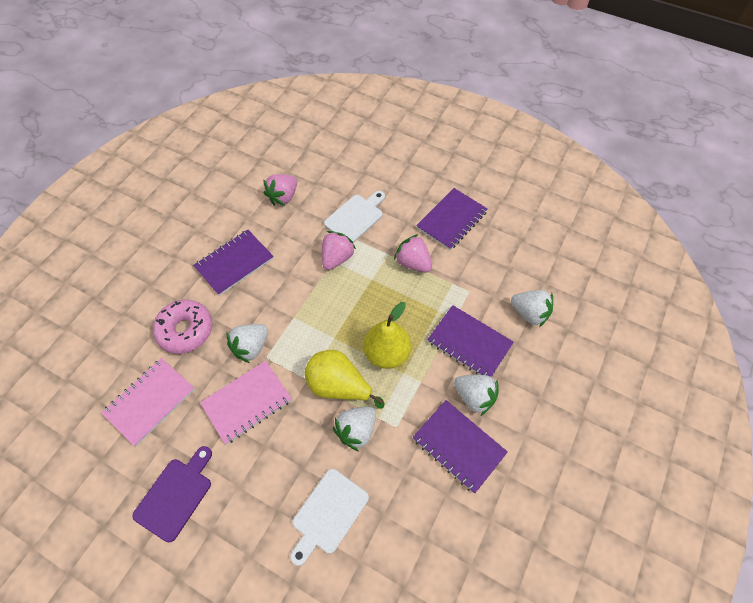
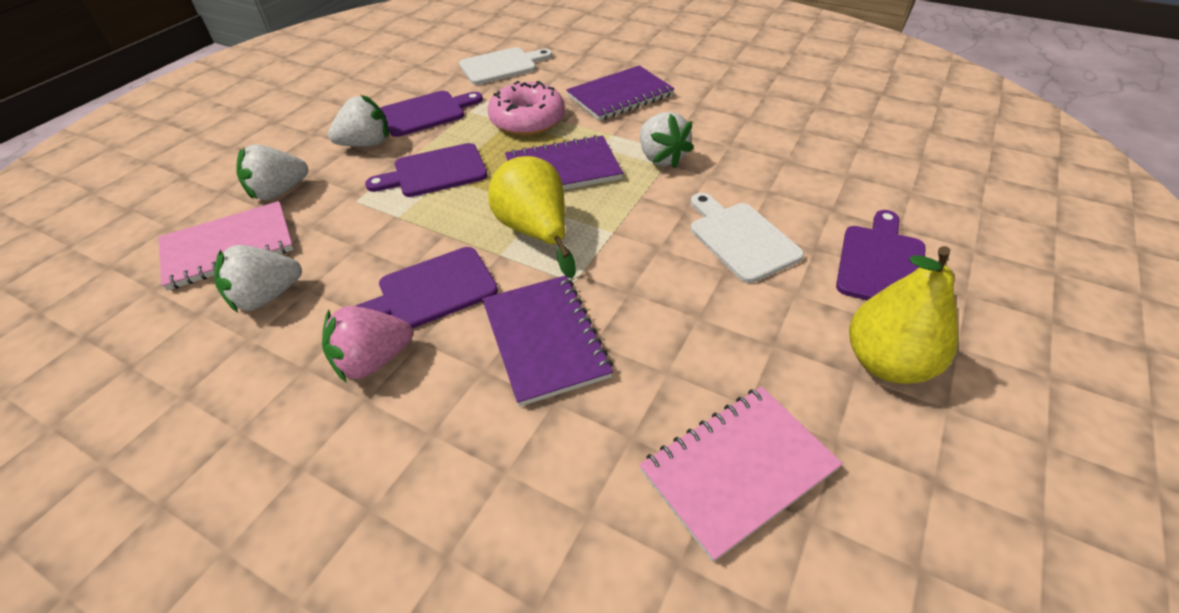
pink strawberry: [263,174,297,206] [322,231,356,270] [394,234,432,272] = 3 -> [322,306,413,383] = 1
purple cutting board: [132,446,212,542] = 1 -> [356,247,498,329] [365,143,488,197] [380,91,483,137] [836,210,926,300] = 4
purple notebook: [193,230,274,296] [413,400,508,493] [416,188,488,250] [427,305,514,377] = 4 -> [482,275,613,407] [505,135,623,190] [566,65,675,121] = 3

